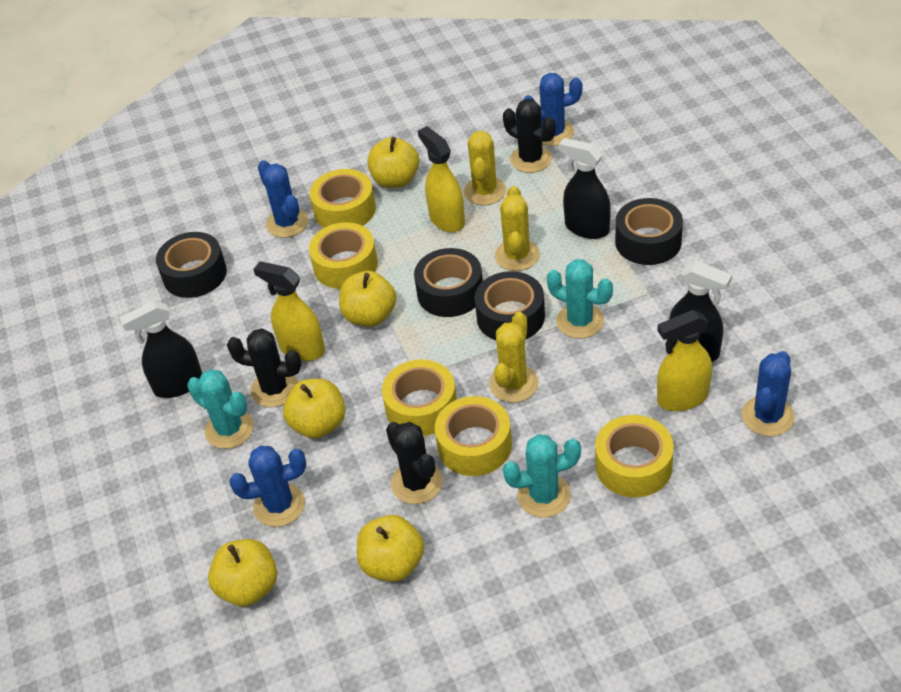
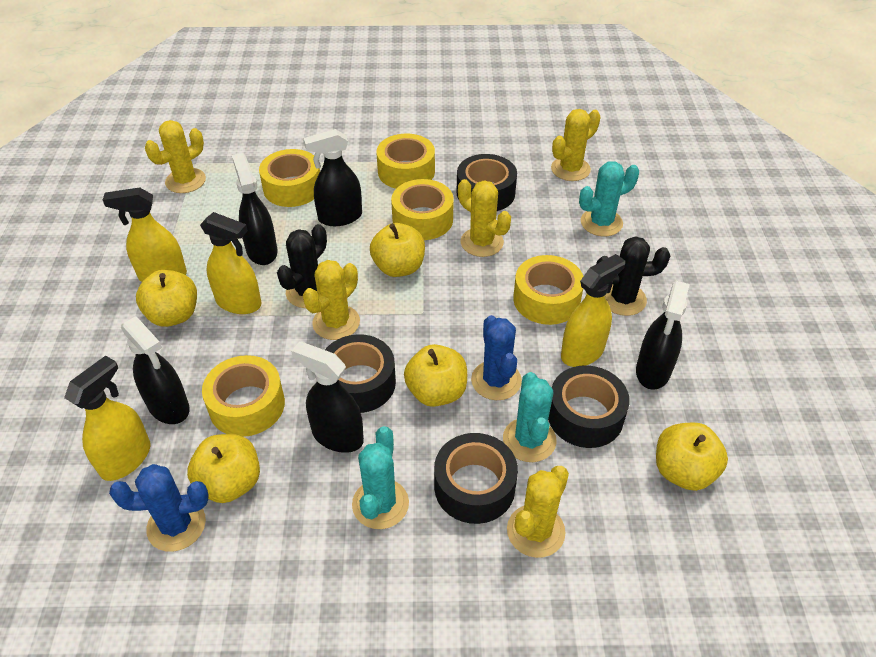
black cactus: [227,328,301,407] [386,422,443,504] [503,99,556,173] = 3 -> [277,224,327,308] [596,236,670,316] = 2
black spray bottle: [119,301,202,398] [559,138,611,239] [669,261,732,362] = 3 -> [121,316,190,424] [232,153,277,265] [291,341,364,453] [303,129,362,226] [636,281,690,390] = 5
blue cactus: [229,446,307,527] [258,160,309,238] [523,73,582,146] [742,351,795,436] = 4 -> [109,464,209,552] [471,315,522,400] = 2
yellow cactus: [464,131,506,206] [489,312,539,403] [495,186,540,271] = 3 -> [145,120,206,193] [303,260,360,340] [458,179,511,257] [507,466,569,558] [551,109,600,181] = 5
yellow spray bottle: [253,262,325,361] [418,126,465,233] [657,310,712,411] = 3 -> [64,356,150,481] [103,187,187,282] [200,212,261,314] [561,254,625,367] = 4

